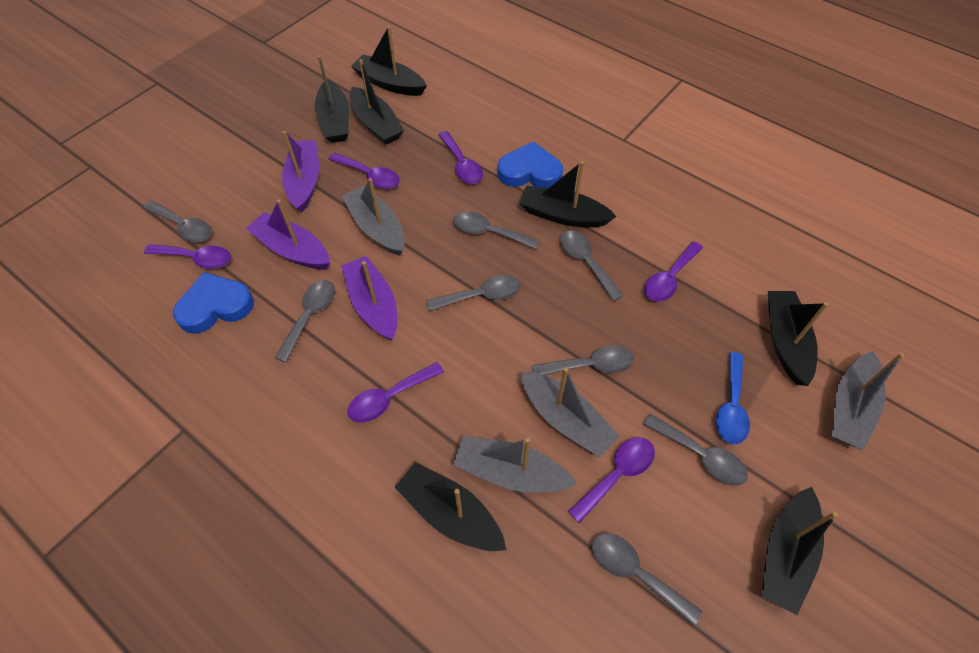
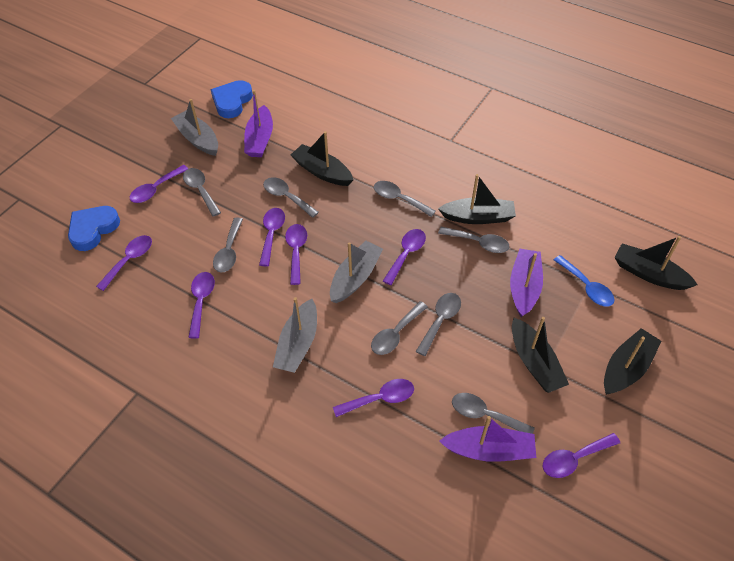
black boat: [315,55,349,143] [350,59,404,145] [351,26,427,96] [395,462,507,551] [519,161,617,227] [762,487,838,615] [768,291,828,386] = 7 -> [291,131,353,186] [438,174,516,224] [512,317,569,393] [604,328,662,395] [614,236,698,290] = 5
grey boat: [342,178,405,256] [453,436,577,493] [521,367,619,458] [831,351,904,450] = 4 -> [171,99,218,156] [273,297,317,373] [330,241,383,303] = 3
purple spoon: [144,244,231,269] [328,153,400,189] [347,362,444,423] [438,131,483,184] [568,437,655,523] [644,241,703,302] = 6 -> [96,235,152,291] [130,165,188,203] [188,272,215,339] [259,208,285,266] [285,224,307,285] [333,379,414,417] [383,229,426,285] [543,433,620,478] = 8

